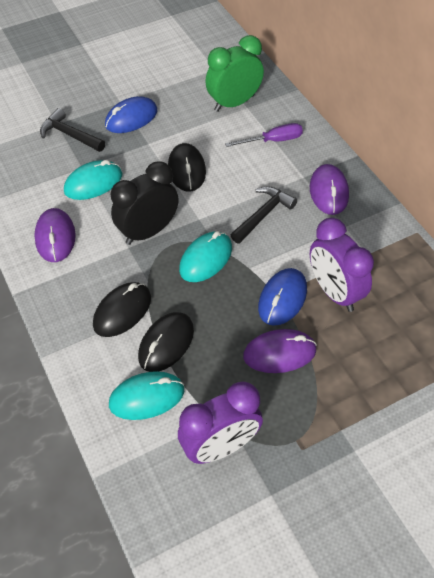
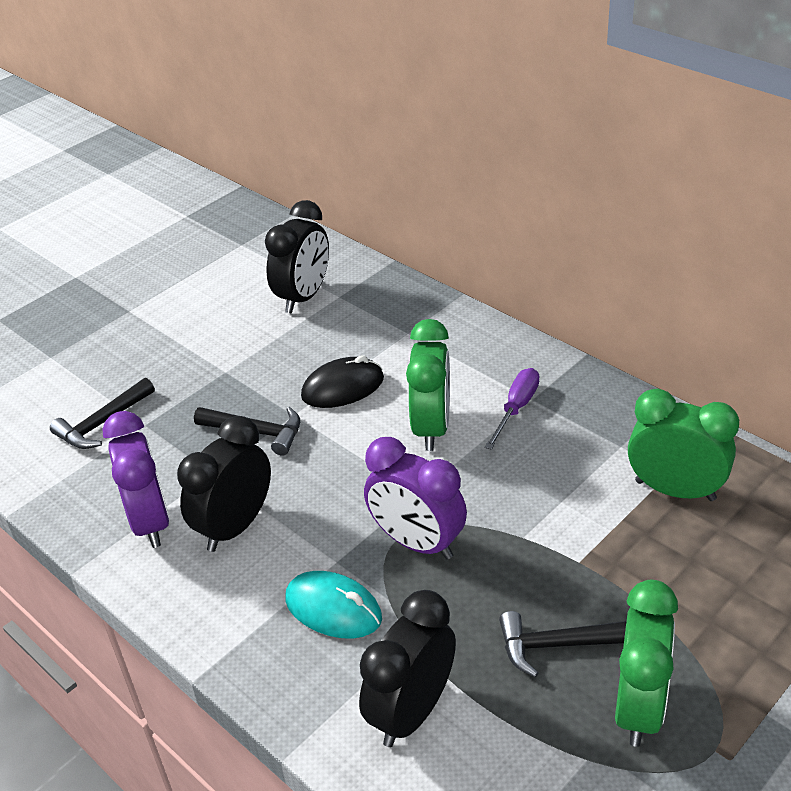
black clock: [111,161,179,245] = 1 -> [177,416,271,552] [265,200,329,313] [359,590,456,747] = 3
black hammer: [40,108,105,152] [231,186,297,244] = 2 -> [50,378,155,449] [194,407,300,456] [499,611,626,677] = 3
black mouse: [93,282,151,337] [138,312,194,372] [168,143,206,192] = 3 -> [301,355,384,408] = 1
blue mouse: [105,96,158,133] [258,268,307,326] = 2 -> none = 0
green clock: [205,35,264,112] = 1 -> [406,319,450,451] [615,580,678,747] [628,389,739,501] = 3
purple mouse: [34,208,76,262] [243,329,317,373] [310,164,349,215] = 3 -> none = 0
turquoise mouse: [64,160,122,200] [109,371,184,420] [179,231,232,282] = 3 -> [285,571,382,639] = 1

